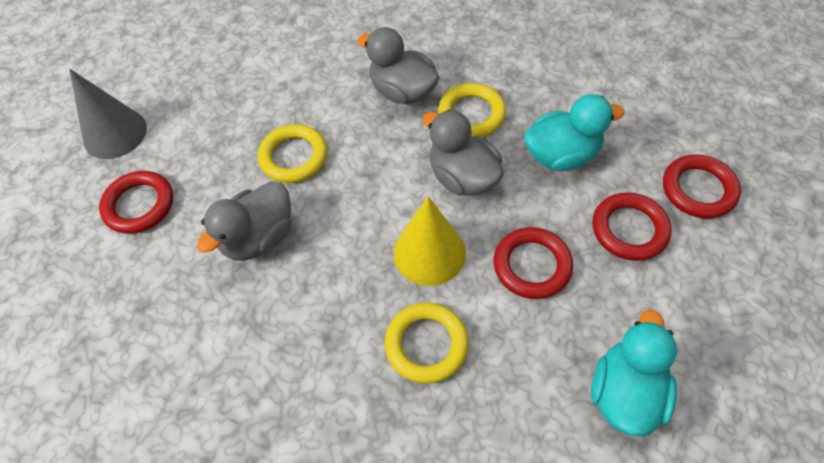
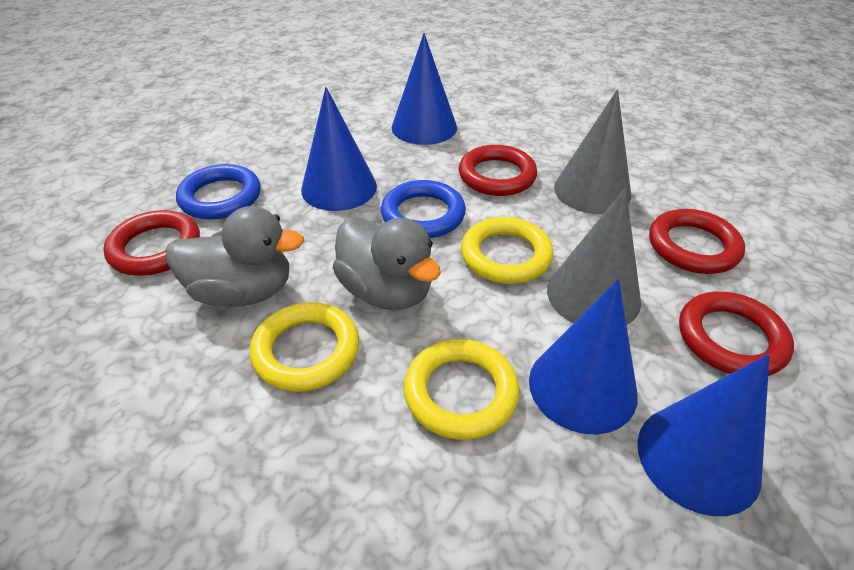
blue cone: none = 0 -> [301,87,377,211] [392,33,457,145] [529,279,638,435] [638,354,769,516] = 4
blue ring: none = 0 -> [176,164,261,220] [381,180,466,238] = 2
grey cone: [69,69,147,159] = 1 -> [547,187,641,325] [554,89,631,214] = 2
grey duck: [197,181,292,261] [357,27,440,104] [423,110,504,196] = 3 -> [166,206,304,307] [332,217,441,310] = 2
turquoise duck: [524,94,625,171] [591,310,677,437] = 2 -> none = 0
yellow cone: [394,196,466,286] = 1 -> none = 0

